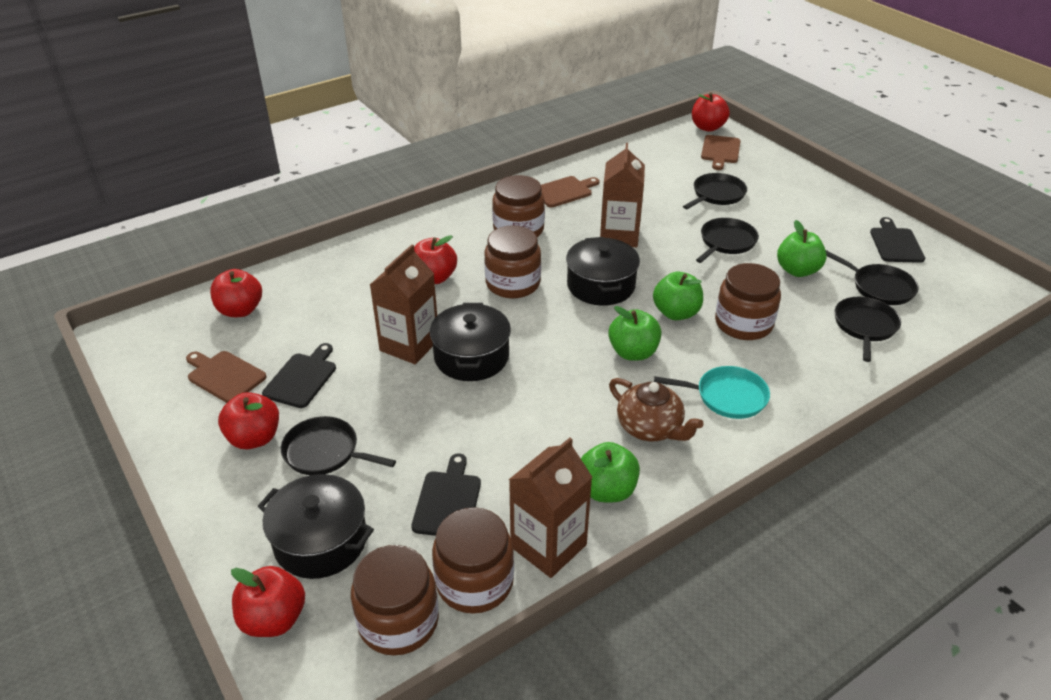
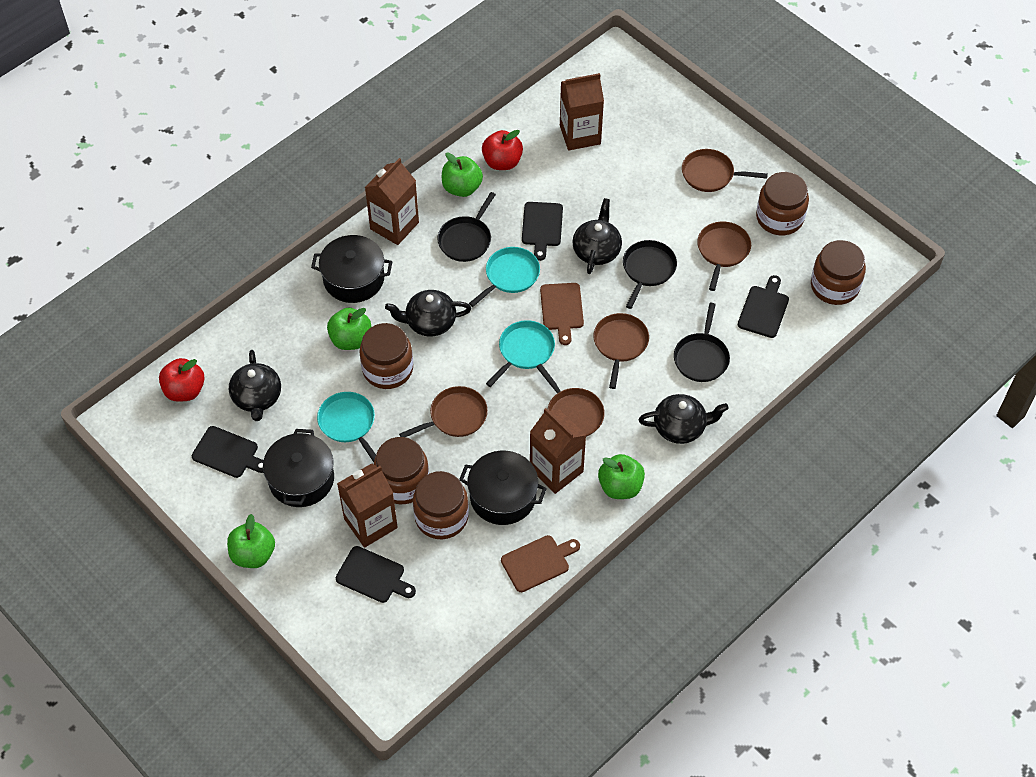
black cutting board: [262,343,336,408] [411,454,481,536] [870,217,925,263] = 3 -> [192,426,264,478] [336,546,416,603] [522,202,563,261] [738,275,789,338] = 4
black pan: [281,416,396,475] [683,173,747,209] [696,218,759,263] [826,250,919,305] [835,297,901,362] = 5 -> [437,192,496,262] [623,240,677,309] [674,303,730,382] = 3
black teapot: none = 0 -> [229,350,281,421] [385,290,471,337] [572,198,622,274] [638,394,729,444] = 4
brown carton: [370,245,437,364] [509,438,592,578] [600,143,645,247] = 3 -> [337,463,398,548] [365,158,419,245] [530,408,586,494] [560,73,604,151] = 4
brown cutting board: [186,351,266,403] [541,176,599,207] [701,135,741,170] = 3 -> [501,535,580,592] [540,283,584,345] = 2
brown pan: none = 0 -> [399,386,488,437] [536,364,605,437] [593,313,649,389] [682,149,768,192] [697,222,751,291] = 5
brown teapot: [609,378,704,441] = 1 -> none = 0
red apple: [210,269,262,317] [218,392,279,449] [231,566,305,637] [414,235,457,284] [692,93,730,132] = 5 -> [159,358,205,402] [482,130,523,170] = 2
turquoise pan: [654,366,770,419] = 1 -> [317,392,376,462] [469,247,540,307] [486,320,555,387] = 3

